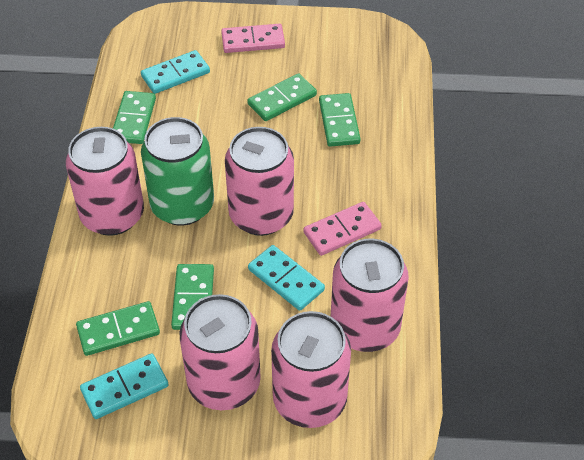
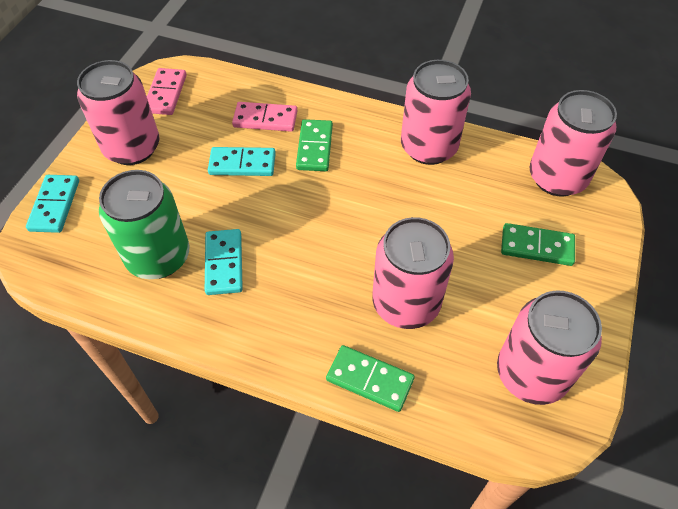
green domino: [76,301,160,356] [113,91,156,144] [171,264,214,330] [248,73,317,121] [319,93,361,147] = 5 -> [296,119,333,171] [326,345,415,412] [501,223,575,266] = 3

